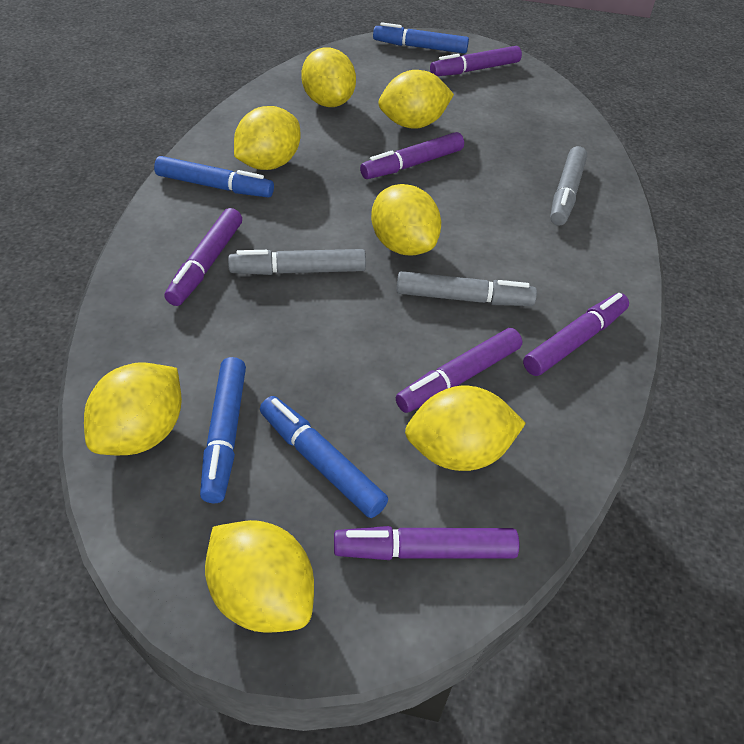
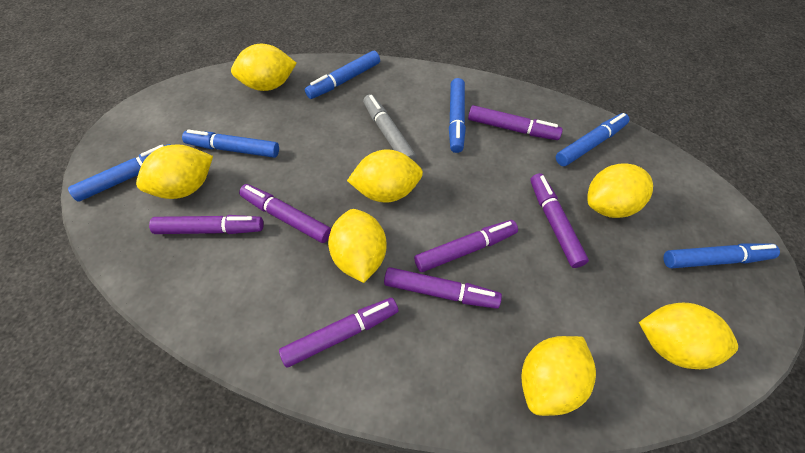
blue marker: [154,156,274,197] [200,357,246,503] [260,396,388,518] [373,22,469,54] = 4 -> [68,144,170,202] [182,130,279,158] [305,51,380,99] [449,78,466,153] [556,113,629,166] [663,243,780,268] = 6
grey marker: [228,249,366,275] [396,271,537,306] [550,146,587,226] = 3 -> [363,94,417,162] = 1
purple marker: [164,208,242,306] [334,526,519,560] [360,132,464,179] [396,328,522,413] [430,46,522,76] [523,293,629,376] = 6 -> [149,215,264,234] [239,184,331,243] [279,298,398,368] [384,267,502,309] [414,220,518,272] [468,105,563,140] [530,173,589,268] = 7

